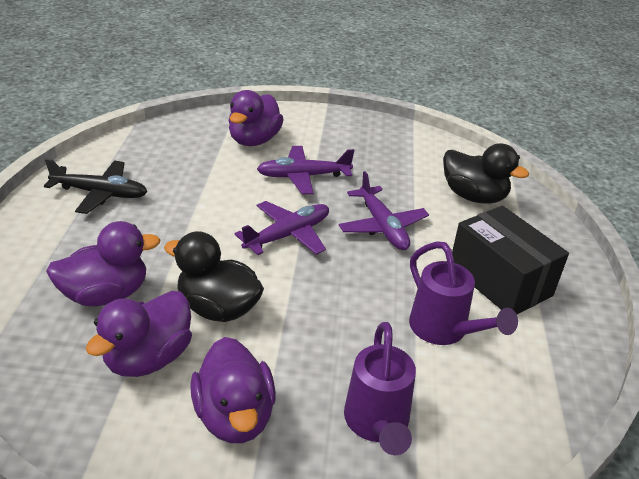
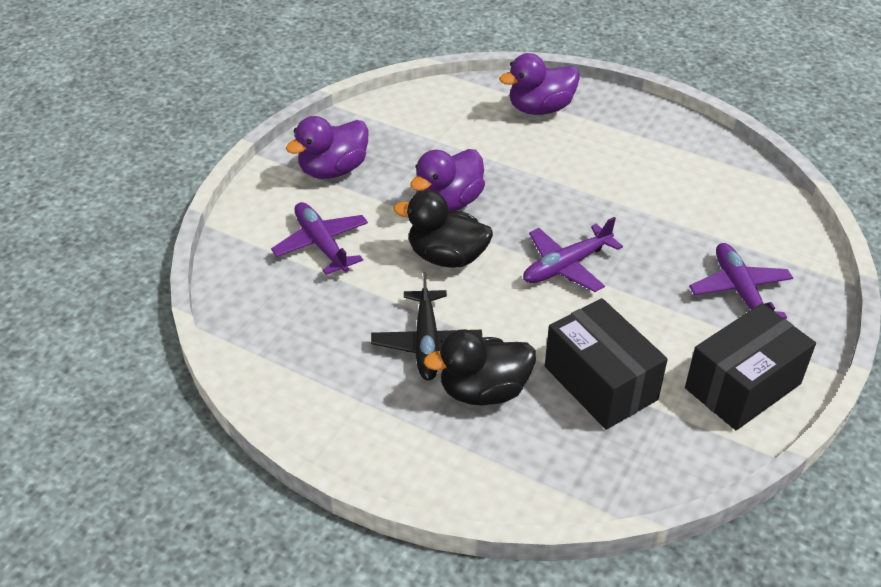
black box: [452,206,569,314] = 1 -> [545,298,668,429] [685,303,816,430] = 2
purple duck: [46,221,161,306] [86,291,192,377] [190,337,276,443] [229,90,284,146] = 4 -> [286,116,369,179] [410,149,485,211] [499,53,580,115] = 3
purple watering can: [344,322,416,455] [409,241,518,345] = 2 -> none = 0

